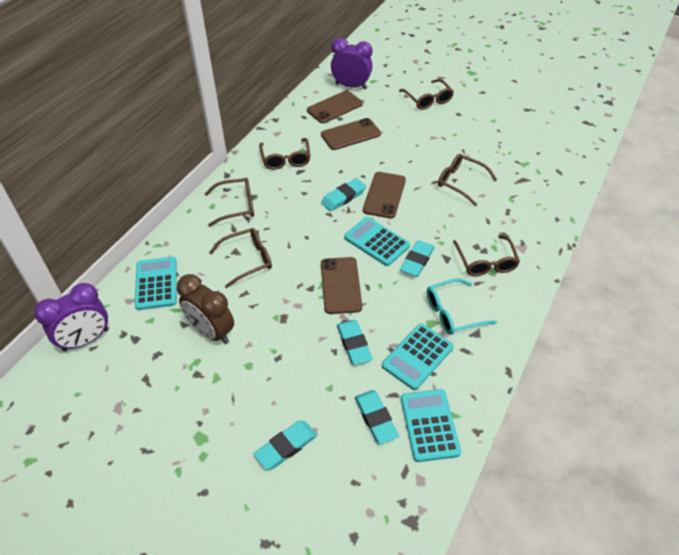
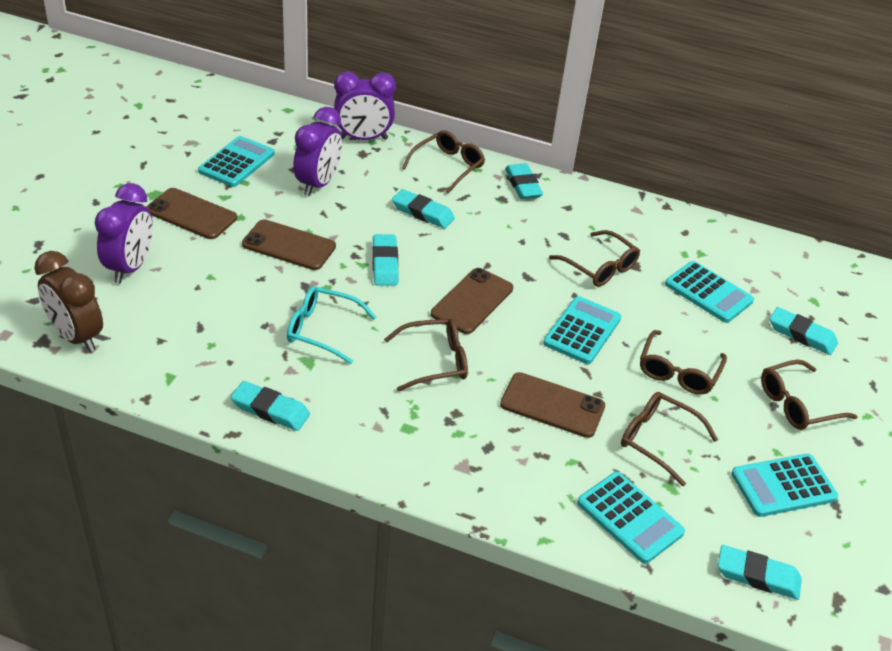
purple clock: [34,283,109,351] [331,38,373,89] = 2 -> [95,183,153,284] [293,107,342,196] [334,71,396,140] = 3
turquoise calculator: [135,257,177,310] [344,217,410,266] [382,323,454,390] [401,389,461,462] = 4 -> [198,136,274,187] [543,296,621,364] [577,472,685,564] [665,261,754,323] [731,454,838,517] = 5
turquoise eraser: [254,421,317,470] [321,178,366,211] [337,320,373,365] [355,390,399,444] [400,240,435,277] = 5 -> [231,381,310,431] [372,234,399,286] [392,189,455,229] [505,163,543,199] [718,545,802,600] [770,307,838,355] = 6

